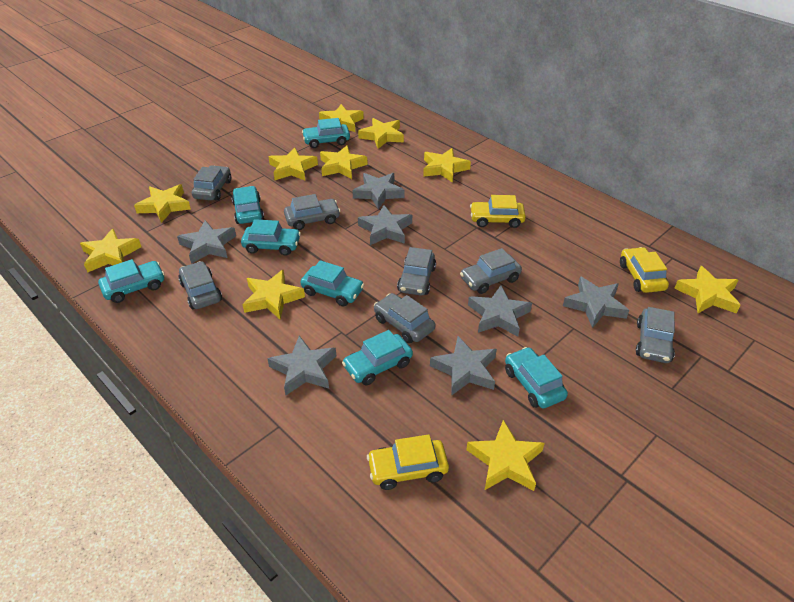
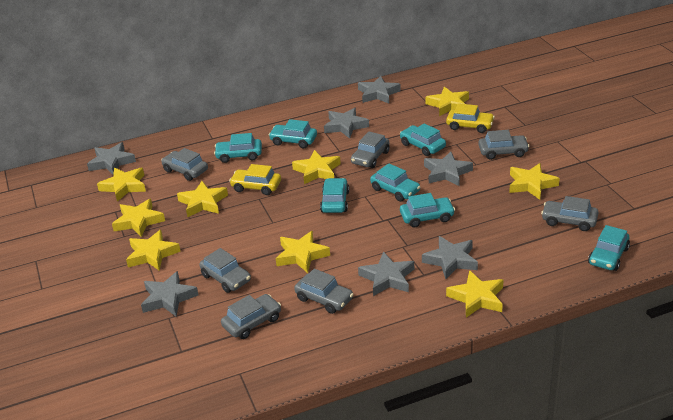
yellow car: [367,434,449,490] [470,195,526,228] [620,247,669,293] = 3 -> [229,164,281,195] [446,103,495,133] = 2
yellow star: [80,229,141,273] [134,184,191,223] [242,269,305,320] [269,147,318,180] [319,104,364,132] [320,145,368,179] [358,118,404,149] [423,148,471,183] [466,420,545,491] [674,266,740,313] = 10 -> [97,167,146,202] [112,199,165,237] [126,230,181,271] [177,181,228,217] [276,231,330,273] [292,150,341,184] [426,87,469,116] [446,270,503,317] [509,163,560,200] = 9

